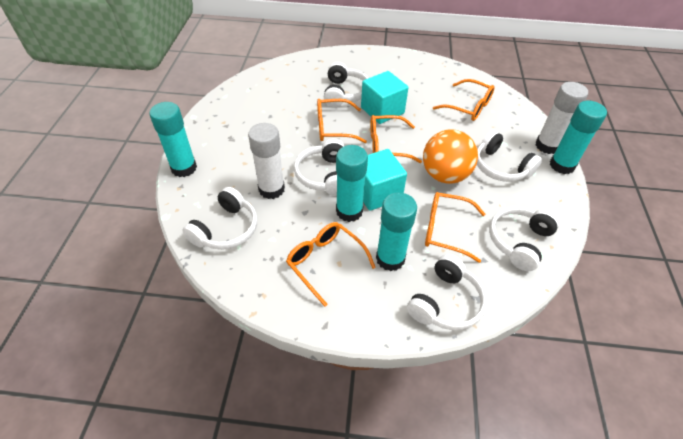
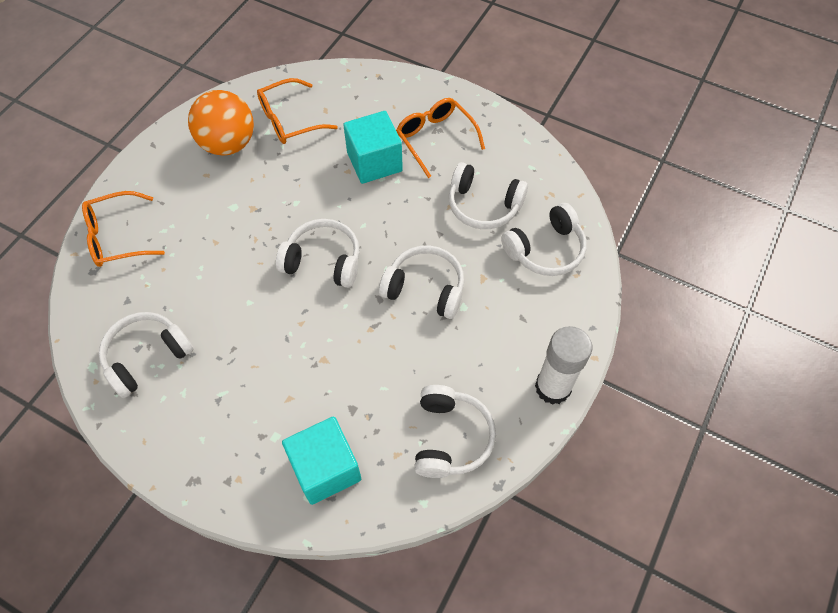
orange glasses: [286,222,376,307] [317,99,367,143] [370,115,422,163] [425,192,485,263] [433,79,495,121] = 5 -> [82,191,165,267] [257,78,338,144] [396,98,485,178] = 3
turquoise glue stick: [149,102,197,177] [336,145,368,222] [376,192,417,271] [550,101,607,174] = 4 -> none = 0
white glue stick: [248,123,285,199] [535,82,588,154] = 2 -> [535,326,592,405] = 1

